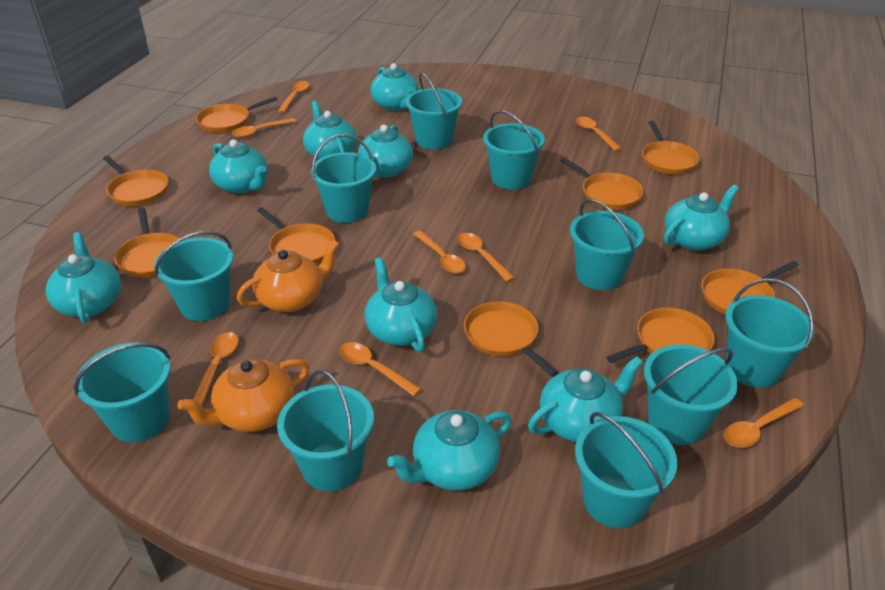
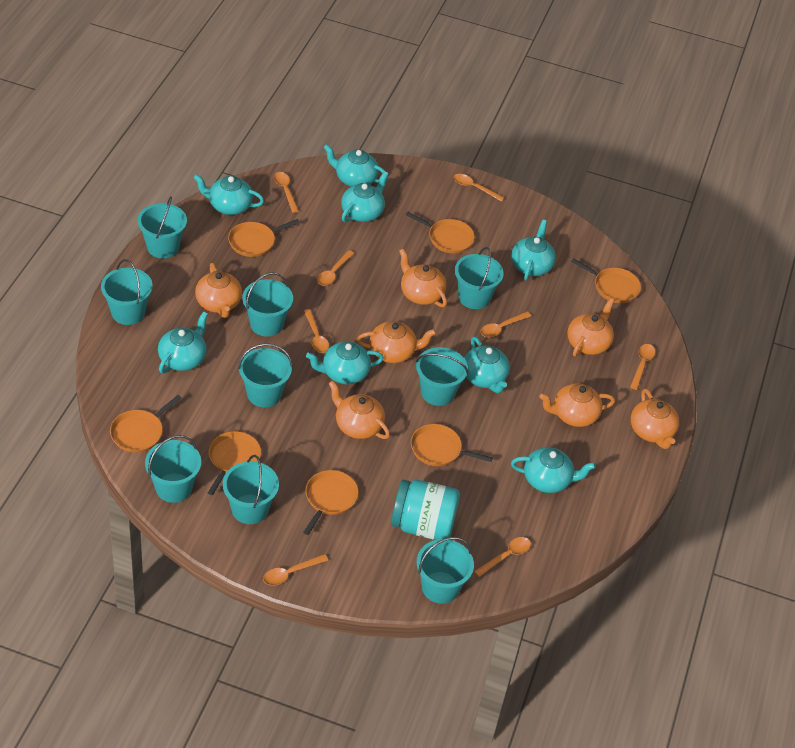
orange pan: [103,156,169,206] [115,208,179,278] [196,97,278,133] [257,207,335,264] [464,301,558,377] [561,158,643,210] [606,308,715,363] [642,121,700,174] [701,261,799,314] = 9 -> [110,395,181,453] [208,431,261,495] [228,219,300,257] [303,470,358,535] [406,212,475,253] [411,424,493,466] [571,258,641,303] = 7
orange teapot: [177,358,309,432] [237,240,340,312] = 2 -> [195,263,242,318] [328,381,390,439] [357,321,436,363] [399,249,447,307] [540,383,615,427] [567,299,614,357] [631,389,679,449] = 7
turquoise bucket: [74,342,171,442] [154,231,233,321] [277,370,374,491] [311,134,376,223] [405,73,462,149] [483,110,545,190] [570,199,644,290] [575,412,677,528] [644,344,738,445] [725,278,814,388] = 10 -> [101,259,153,325] [138,196,187,258] [145,435,201,503] [223,455,279,524] [238,343,293,407] [242,272,293,337] [416,347,468,406] [417,537,474,604] [455,247,504,309] = 9
turquoise jar: none = 0 -> [391,480,460,540] = 1
turquoise teapot: [46,232,121,323] [209,139,268,193] [303,101,357,159] [358,125,413,178] [365,257,437,352] [370,63,419,111] [387,410,512,490] [528,356,643,442] [664,185,739,251] = 9 -> [158,312,208,374] [193,174,264,215] [306,342,383,384] [323,144,388,187] [341,171,389,222] [464,337,510,393] [511,220,556,280] [511,447,596,493] = 8

